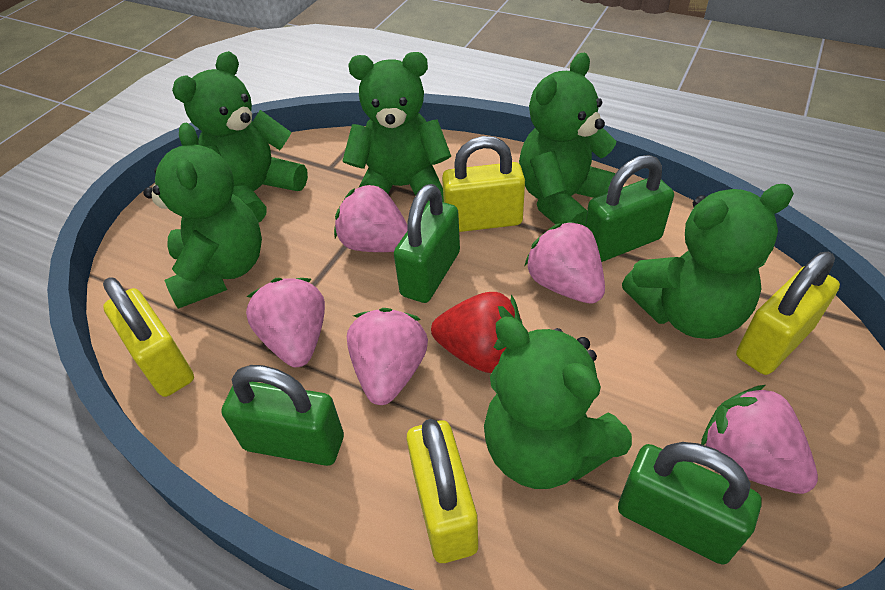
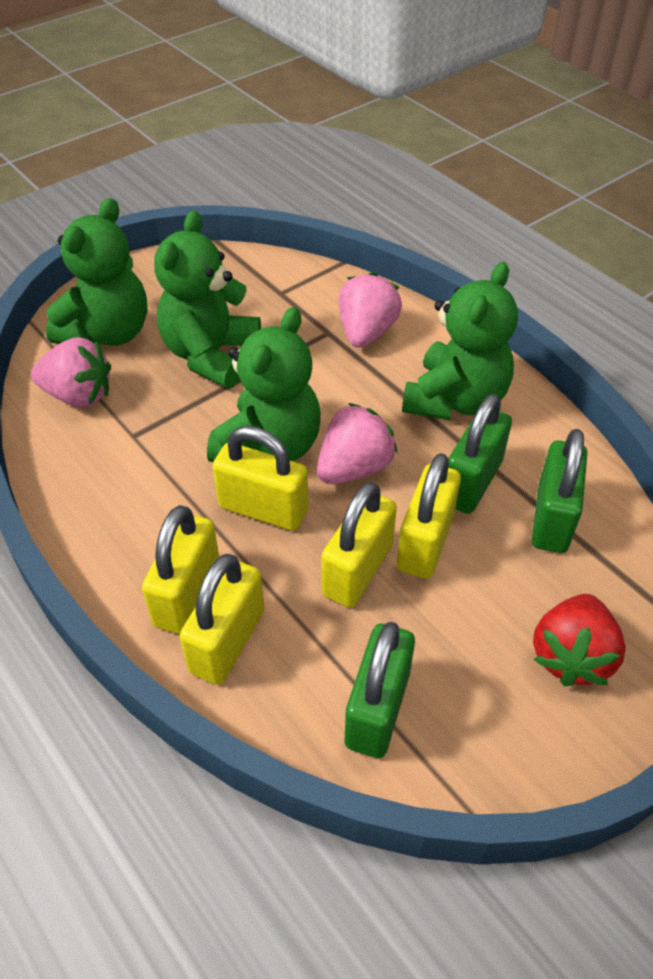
green padlock: [221,365,344,466] [394,184,460,303] [585,155,674,262] [618,442,762,565] = 4 -> [345,622,415,758] [448,394,512,514] [531,429,587,553] = 3
green teddy bear: [143,123,262,309] [172,51,308,223] [343,52,451,202] [484,317,632,489] [519,53,616,226] [622,184,794,339] = 6 -> [46,198,147,346] [154,210,261,388] [207,307,321,462] [402,262,518,420] = 4
pink strawberry: [246,278,325,367] [334,183,407,252] [347,308,428,405] [524,221,605,304] [701,385,818,494] = 5 -> [31,337,111,407] [317,403,398,484] [338,272,402,348] = 3
yellow padlock: [103,277,194,397] [407,419,478,563] [442,136,525,232] [736,252,840,375] = 4 -> [142,505,219,634] [179,554,264,685] [212,426,308,531] [321,482,397,608] [397,453,461,579] = 5

